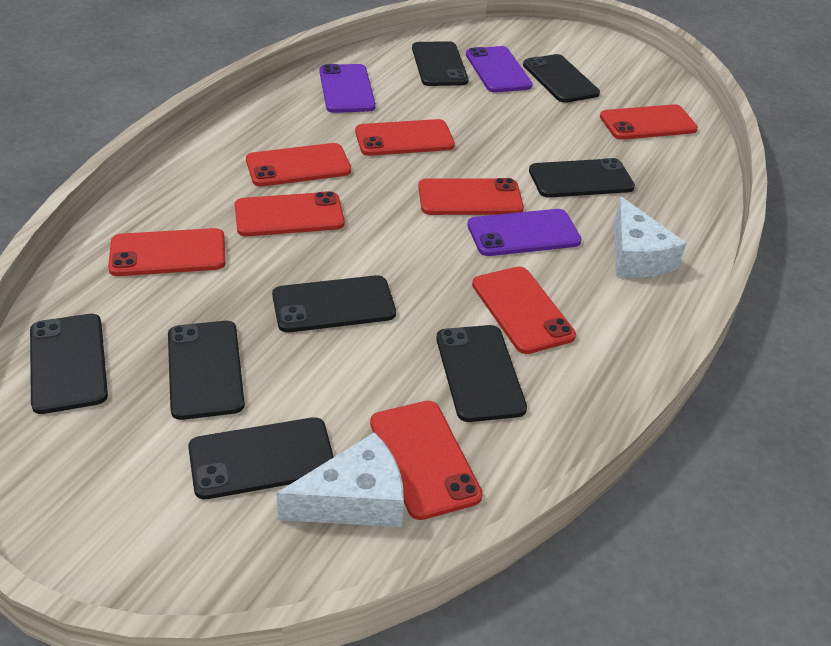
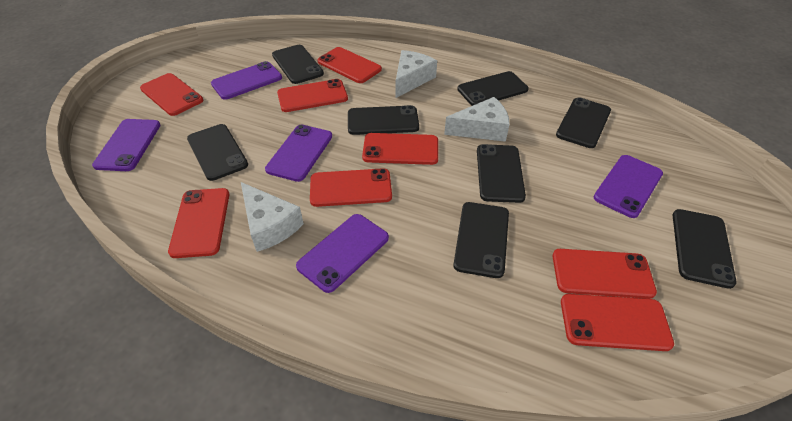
purple phone: [319,64,376,113] [466,46,532,93] [467,209,582,256] = 3 -> [92,119,161,171] [211,61,282,100] [265,124,332,182] [296,214,389,293] [594,155,663,218] = 5
white cheese: [276,432,404,527] [614,196,686,278] = 2 -> [241,182,304,252] [396,50,437,98] [444,97,510,142] = 3

